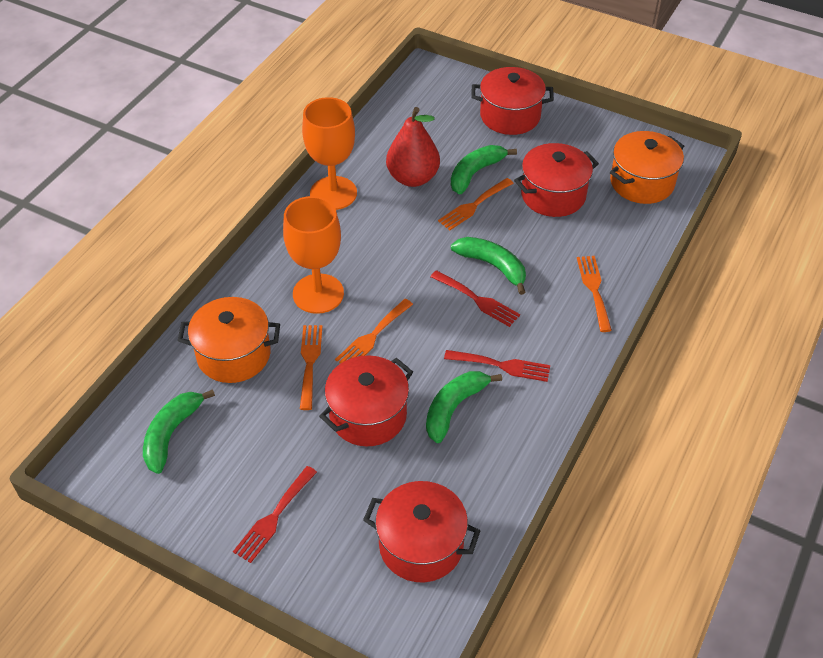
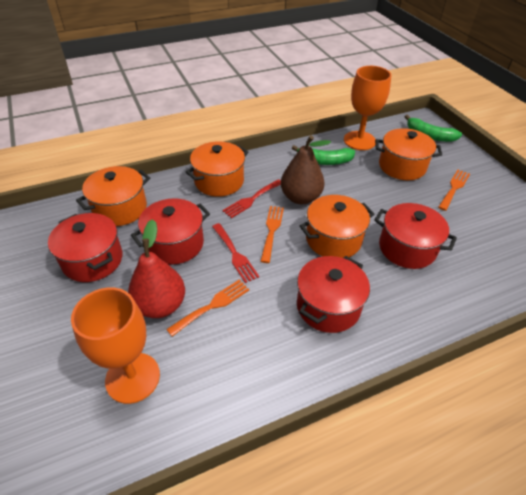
brown pear: none = 0 -> [281,135,331,204] = 1
green banana: [143,389,215,474] [426,371,502,443] [451,145,517,195] [451,237,526,295] = 4 -> [292,145,355,165] [405,115,462,142] = 2
orange fork: [300,325,322,410] [335,299,413,364] [438,178,514,230] [577,256,612,332] = 4 -> [166,280,249,337] [260,206,284,263] [438,170,470,211] = 3
orange pot: [178,297,280,383] [610,131,684,204] = 2 -> [76,166,150,226] [186,141,249,197] [299,195,374,258] [375,128,442,180] = 4
red fork: [233,466,317,563] [430,270,520,327] [444,350,550,382] = 3 -> [212,223,259,283] [222,179,281,218] = 2

